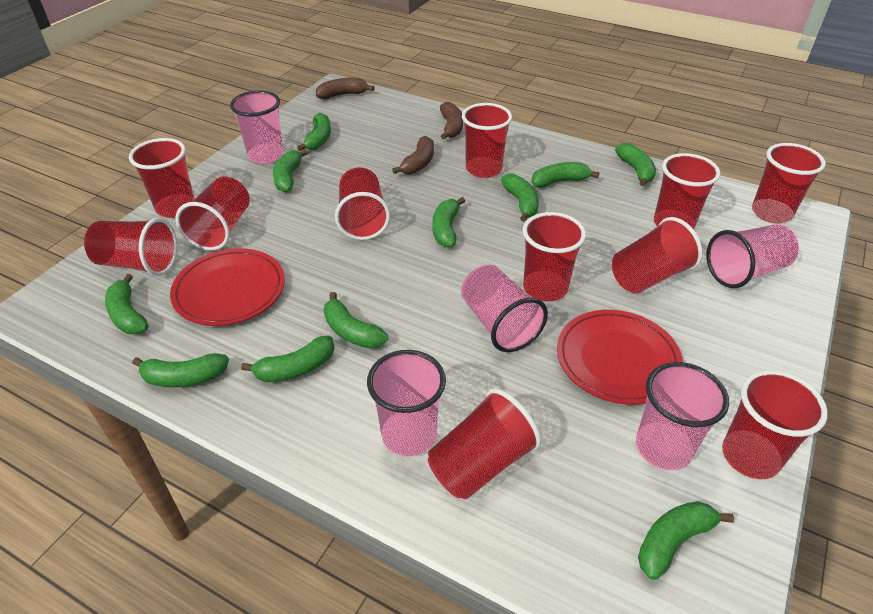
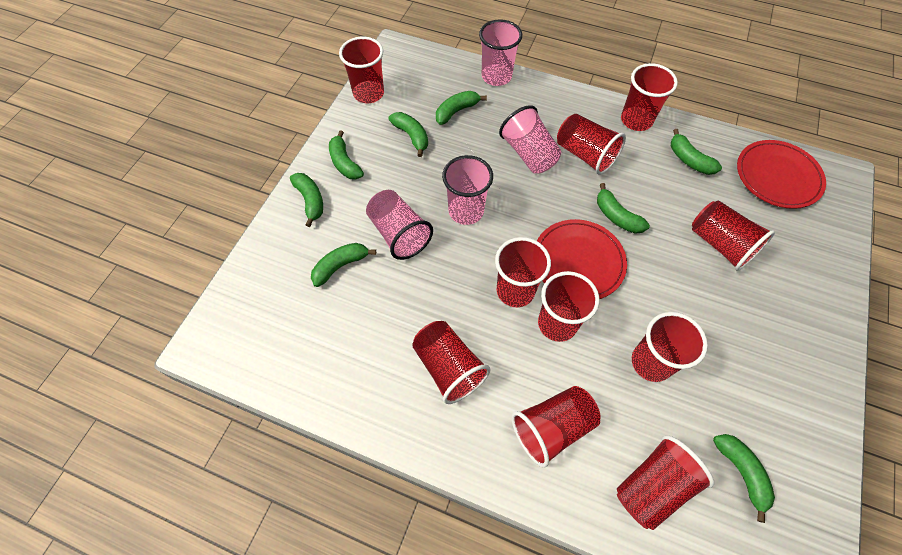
brown banana: [316,78,375,99] [392,136,434,174] [440,102,463,139] = 3 -> none = 0
green banana: [105,274,148,334] [132,353,229,387] [241,336,335,382] [273,149,308,193] [297,113,331,151] [324,292,388,349] [433,197,465,248] [501,174,539,222] [531,162,599,188] [615,143,656,186] [638,501,734,580] = 11 -> [290,173,323,227] [311,243,376,287] [329,131,364,180] [388,112,428,157] [436,91,487,125] [597,183,650,234] [671,129,722,175] [713,434,775,523] = 8
pink cup: [230,90,284,164] [367,350,446,457] [461,264,548,352] [636,362,729,470] [706,224,799,288] = 5 -> [366,190,433,260] [442,155,493,225] [479,19,522,86] [499,105,561,174] = 4
red cup: [84,218,177,276] [129,138,195,218] [176,176,250,251] [335,167,390,240] [428,388,541,499] [462,103,512,178] [523,212,586,301] [612,217,703,294] [654,153,720,229] [722,370,828,479] [752,143,826,223] = 11 -> [339,36,384,103] [412,321,490,404] [495,237,551,307] [511,386,601,468] [538,271,599,342] [557,114,626,175] [617,435,714,530] [621,63,678,131] [632,312,708,382] [692,200,775,271] = 10

